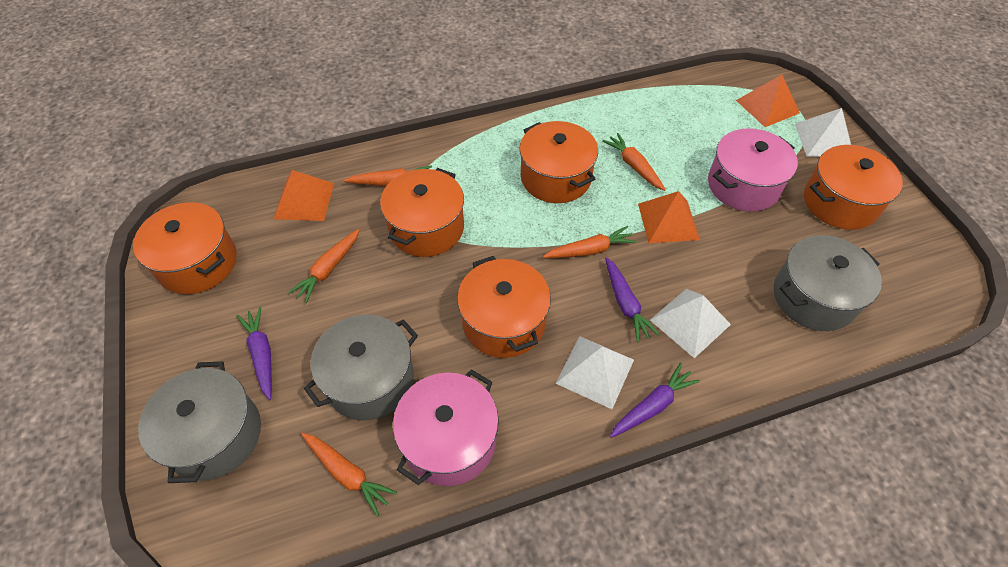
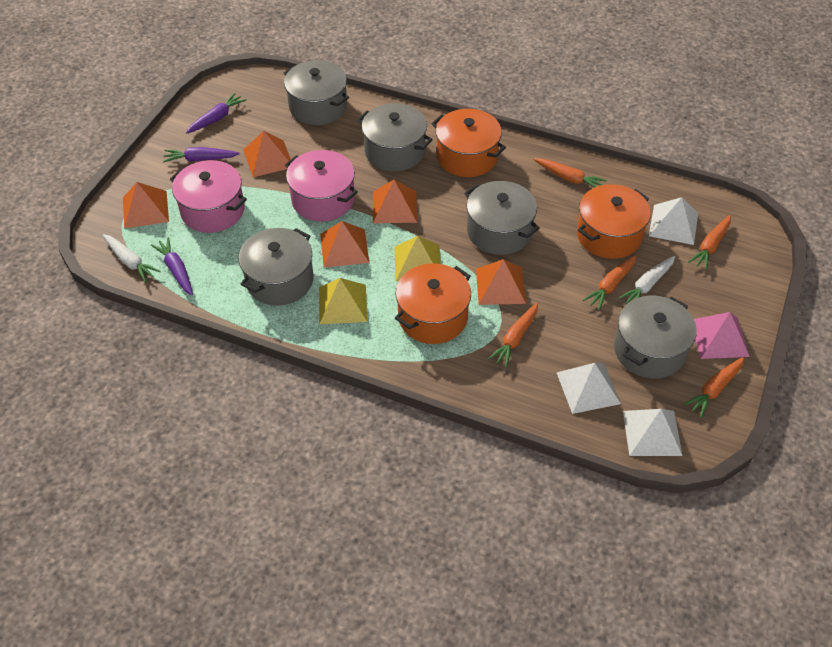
grey pot: [138,362,261,483] [304,315,418,420] [774,235,882,331] = 3 -> [239,228,314,306] [284,60,349,125] [357,103,433,171] [464,181,540,255] [614,296,697,379] = 5
orange pot: [133,202,237,294] [380,168,464,257] [457,256,551,358] [519,121,598,203] [804,145,903,230] = 5 -> [395,263,471,344] [432,109,506,177] [577,184,651,259] = 3
orange pyramid: [274,170,334,221] [638,191,700,243] [736,75,800,127] = 3 -> [123,182,169,229] [243,131,291,177] [320,221,369,268] [373,180,417,223] [476,259,526,305] = 5
pink pyramid: none = 0 -> [694,312,750,359] = 1
white carrot: none = 0 -> [103,234,161,283] [618,256,675,304] = 2
yellow pyramid: none = 0 -> [319,278,367,324] [394,236,441,281] = 2

